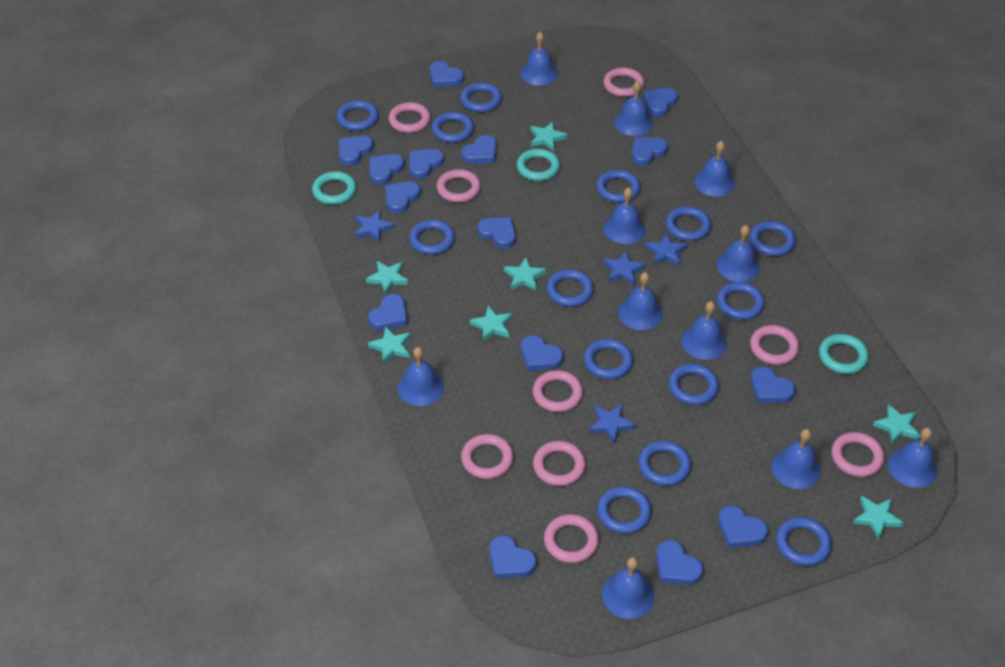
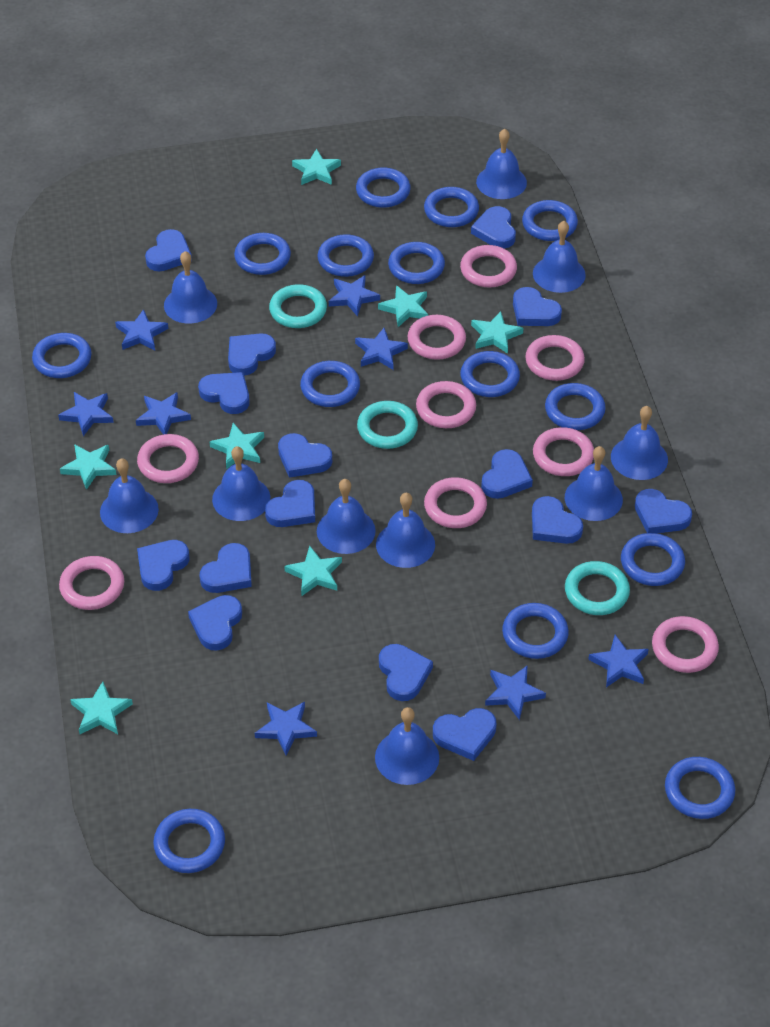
blue bell: [398,347,444,406] [520,32,558,86] [602,557,655,619] [604,187,646,244] [614,81,653,136] [618,272,663,330] [681,301,727,360] [694,140,735,197] [717,225,760,282] [771,429,821,489] [888,428,938,488] = 11 -> [100,458,159,533] [164,251,217,324] [212,446,270,521] [317,479,376,554] [375,707,439,785] [376,493,435,568] [476,129,527,199] [533,221,586,293] [565,446,623,521] [611,406,668,480] = 10
blue star: [355,210,395,243] [589,404,636,444] [603,251,646,285] [645,233,688,266] = 4 -> [58,392,114,436] [115,309,169,350] [136,392,191,435] [255,701,317,756] [329,275,380,317] [355,328,408,370] [485,665,546,720] [588,635,649,687] = 8

